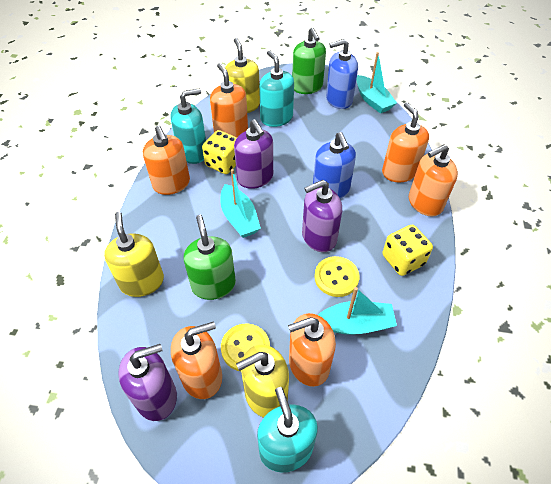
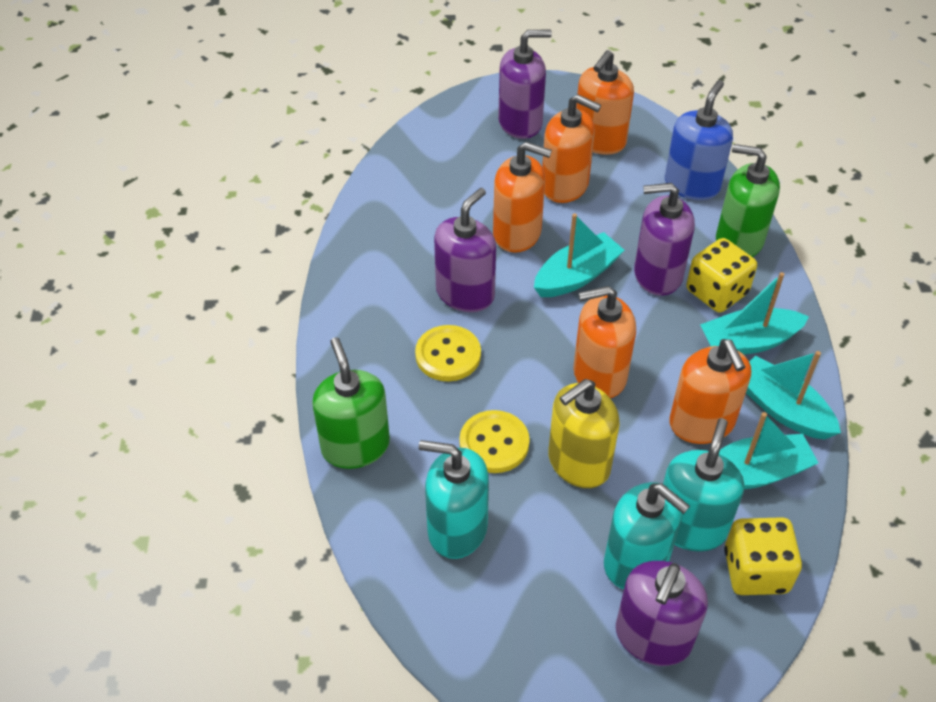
blue soap dispenser: [313,132,356,199] [326,39,358,109] = 2 -> [665,80,733,200] = 1
orange soap dispenser: [143,126,190,195] [171,322,222,399] [210,63,248,137] [288,313,336,387] [382,102,429,183] [409,144,458,216] = 6 -> [493,142,552,253] [542,94,601,203] [574,286,636,398] [576,50,634,155] [669,339,751,444] = 5
purple soap dispenser: [118,344,177,421] [234,119,273,189] [302,180,342,252] = 3 -> [434,188,496,312] [498,30,552,139] [616,561,708,666] [634,183,695,296] = 4
turquoise boat: [220,169,261,238] [318,287,397,335] [356,52,397,114] = 3 -> [534,213,624,297] [700,272,809,354] [719,412,818,489] [746,351,841,440] = 4
yellow soap dispenser: [104,212,164,297] [225,38,260,113] [236,344,289,418] = 3 -> [548,379,620,488] = 1

